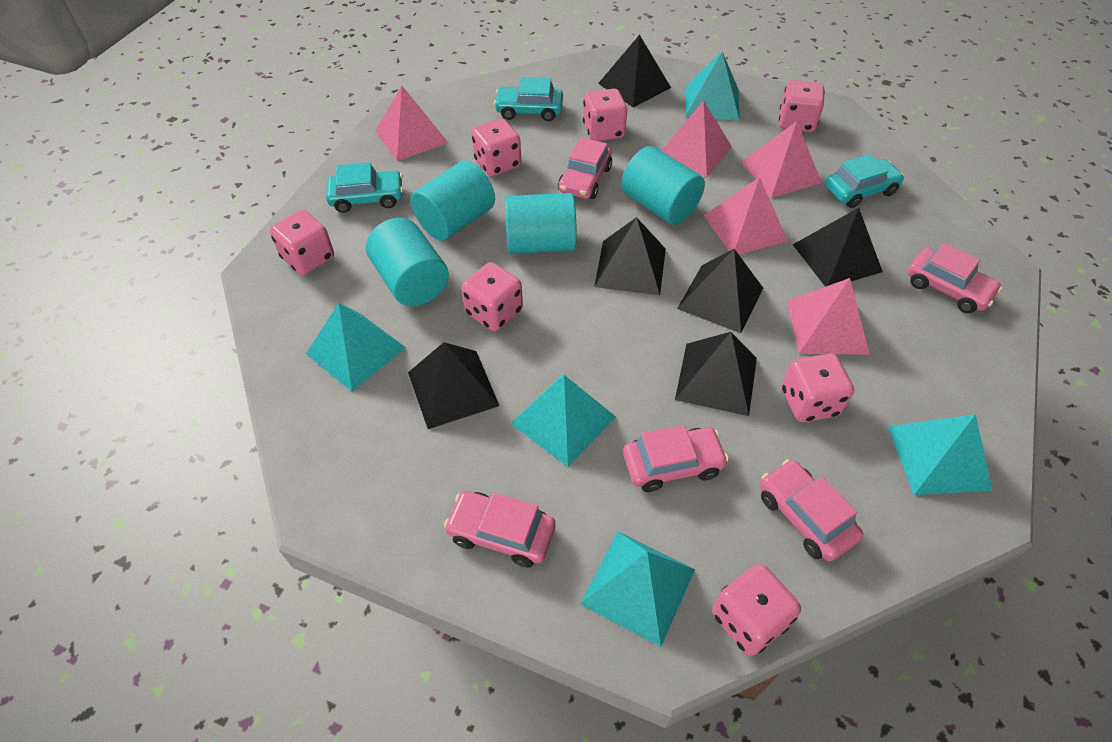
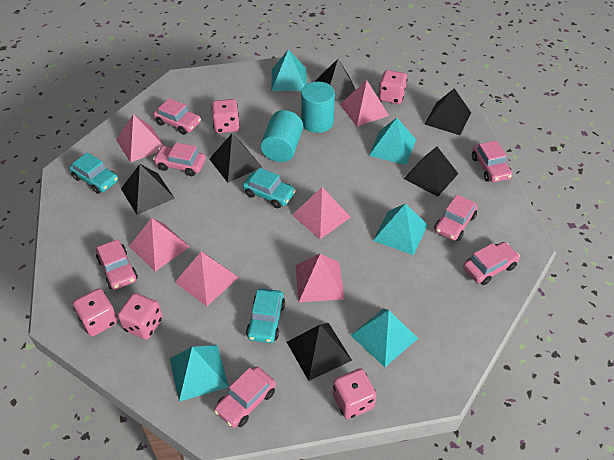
pink car: [444,491,556,568] [558,137,612,199] [623,425,729,492] [760,459,863,561] [907,243,1002,313] = 5 -> [96,239,138,290] [153,98,201,135] [153,143,206,176] [214,366,276,428] [434,195,478,241] [463,242,520,285] [472,141,512,182] = 7
pink dice: [270,210,334,275] [461,262,523,331] [471,119,521,176] [583,89,627,141] [712,564,801,656] [779,80,825,132] [782,354,854,422] = 7 -> [73,288,118,336] [118,293,163,340] [211,99,240,133] [332,368,376,419] [378,70,407,104] = 5
pink pyramid: [375,86,448,161] [661,100,732,177] [704,177,788,254] [742,121,822,198] [787,278,870,355] = 5 -> [116,114,164,163] [129,218,190,271] [175,252,238,306] [292,187,351,239] [295,254,344,302] [340,80,389,126] = 6
turquoise cylinder: [366,218,449,306] [411,161,495,241] [505,193,577,254] [621,146,705,225] = 4 -> [261,110,303,162] [301,82,335,133] = 2

